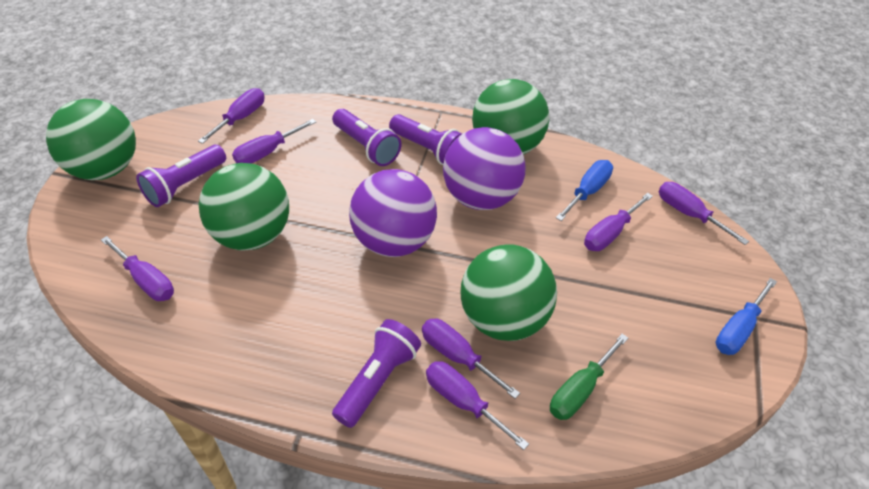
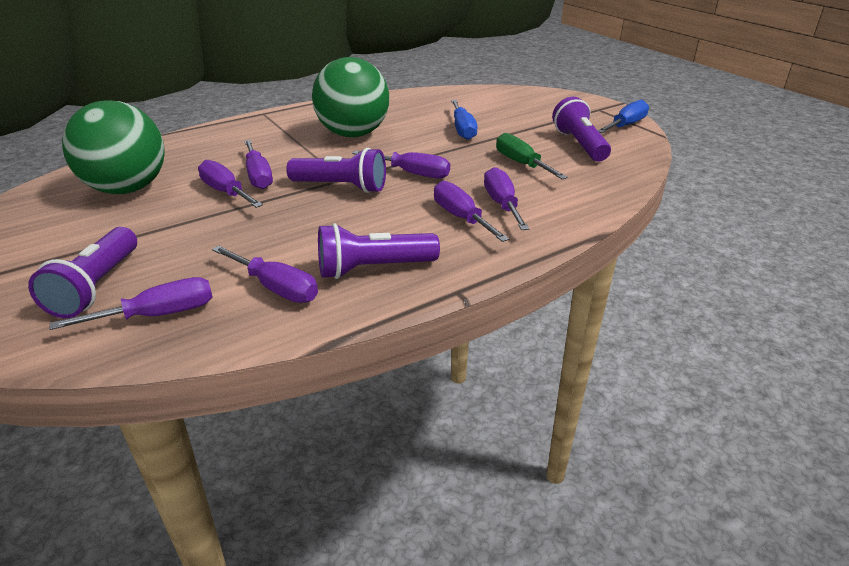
green ball: [46,99,136,180] [199,163,289,251] [460,244,557,341] [472,79,549,155] = 4 -> [62,100,165,194] [312,57,389,137] = 2
purple ball: [349,169,437,257] [443,127,525,210] = 2 -> none = 0

